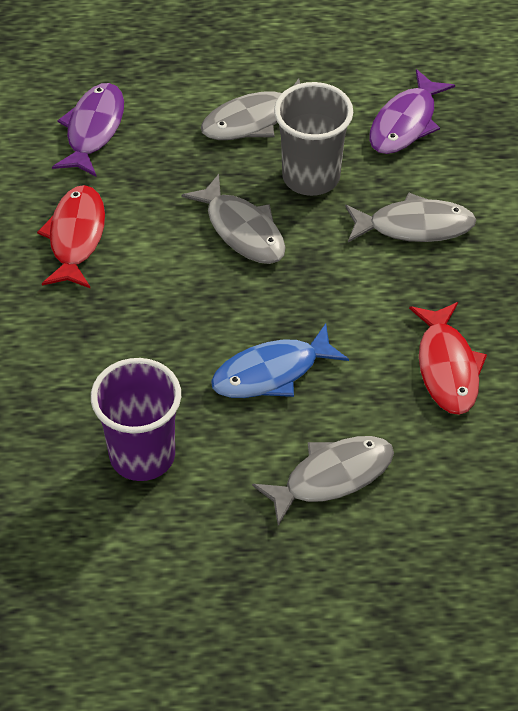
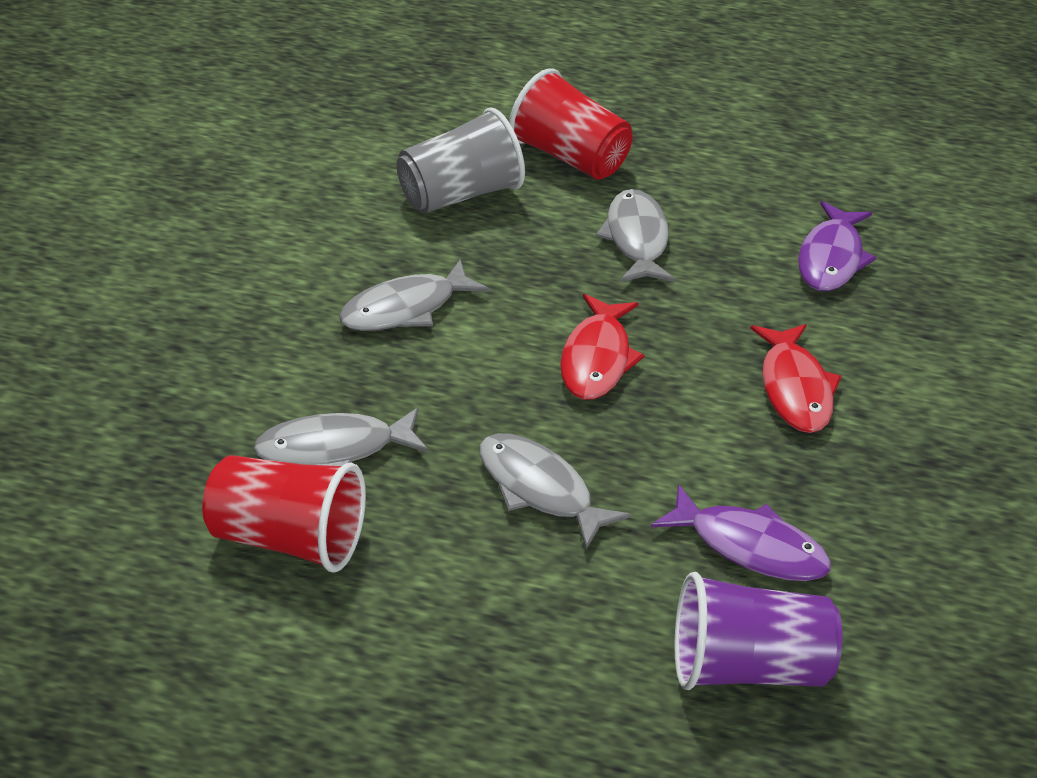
blue fish: [211,324,349,398] = 1 -> none = 0
red cup: none = 0 -> [202,455,366,573] [509,68,633,180] = 2

